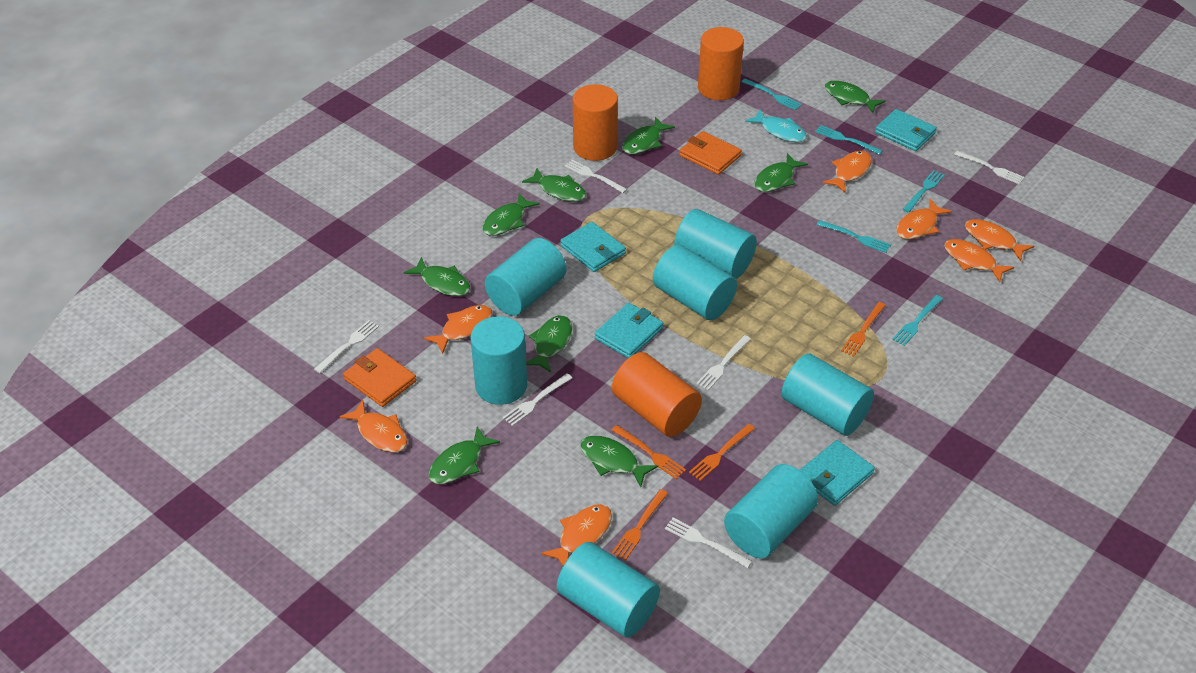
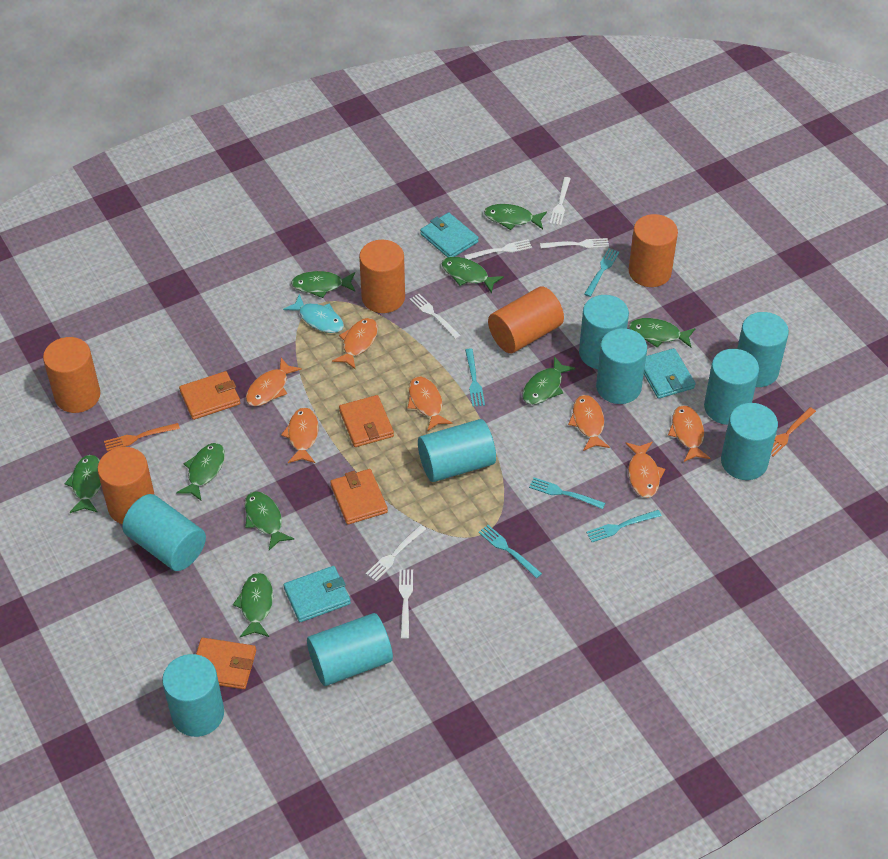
orange cylinder: [573,84,618,161] [612,352,702,437] [698,27,744,100] = 3 -> [43,337,101,413] [97,447,155,524] [359,240,405,313] [488,287,564,353] [629,214,678,287] = 5
orange fork: [612,425,686,479] [612,489,668,561] [689,424,755,481] [841,302,886,357] = 4 -> [104,423,180,451] [771,407,816,457] = 2
orange wallet: [343,348,416,407] [679,131,742,175] = 2 -> [179,371,240,420] [196,638,256,689] [330,469,388,525] [339,395,394,447] = 4
turquoise cylinder: [470,316,527,405] [485,238,566,316] [557,542,660,638] [653,245,737,320] [674,209,757,279] [724,464,818,559] [781,353,874,436] = 7 -> [122,494,206,571] [162,654,224,737] [307,613,393,686] [418,419,496,482] [579,295,629,369] [596,328,647,404] [704,349,759,425] [721,403,778,480] [737,312,789,387] = 9
turquoise wallet: [560,222,626,272] [595,303,664,358] [800,440,875,506] [875,109,937,151] = 4 -> [284,566,351,622] [420,212,479,258] [644,348,695,399] = 3

